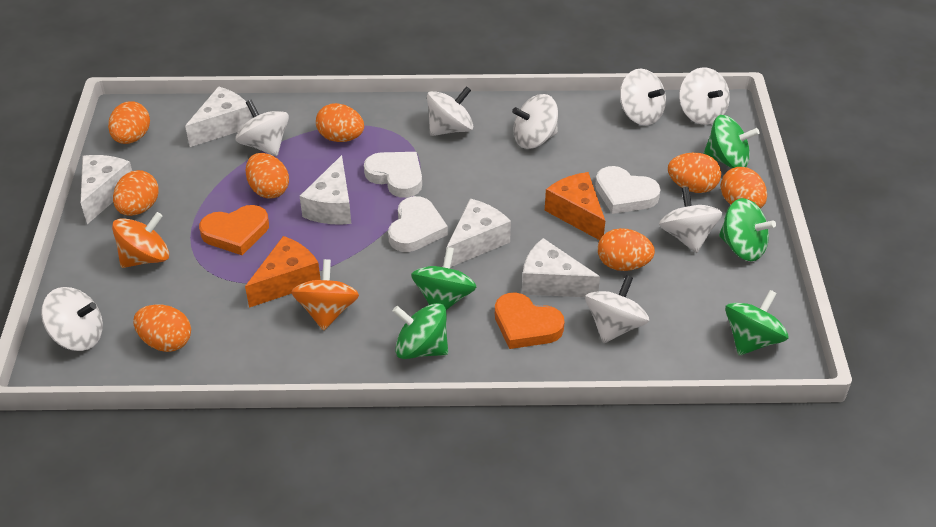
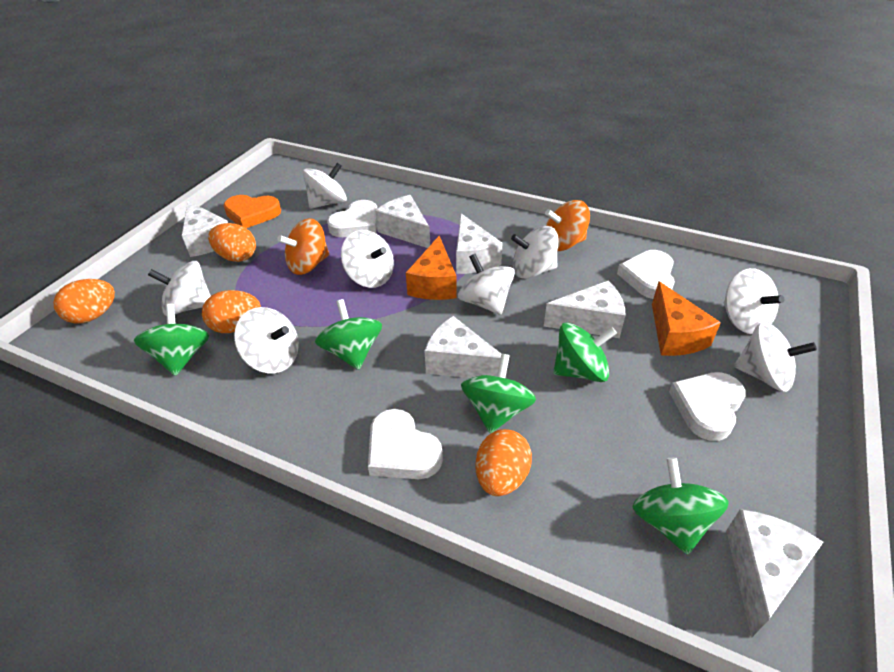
orange egg: [108,101,150,144] [113,170,159,216] [133,304,191,352] [245,153,289,199] [316,103,364,142] [598,228,655,271] [668,153,721,193] [721,167,767,208] = 8 -> [53,279,115,323] [202,290,261,333] [208,223,256,262] [475,429,532,496] = 4
orange heart: [199,205,269,255] [495,292,565,349] = 2 -> [223,195,281,228] = 1
white cheese: [81,155,132,224] [185,86,252,147] [300,155,351,225] [446,198,511,267] [522,238,600,297] = 5 -> [182,201,228,257] [375,195,430,248] [425,316,507,378] [456,213,503,274] [544,281,625,338] [726,509,823,638] = 6
white heart: [364,152,422,198] [388,196,448,252] [595,166,661,214] = 3 -> [327,200,378,237] [368,409,443,479] [617,250,675,299] [669,372,745,441] = 4

